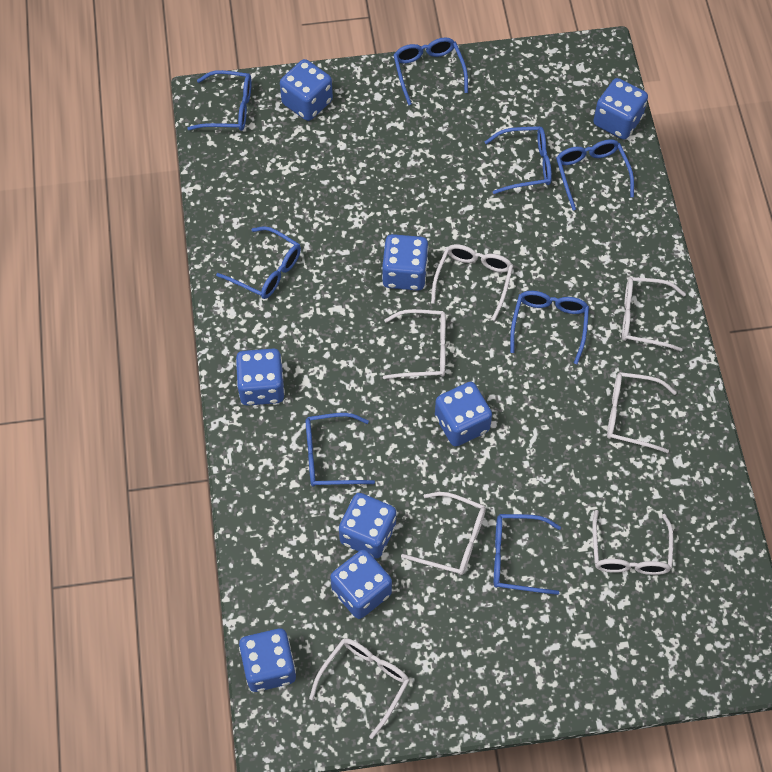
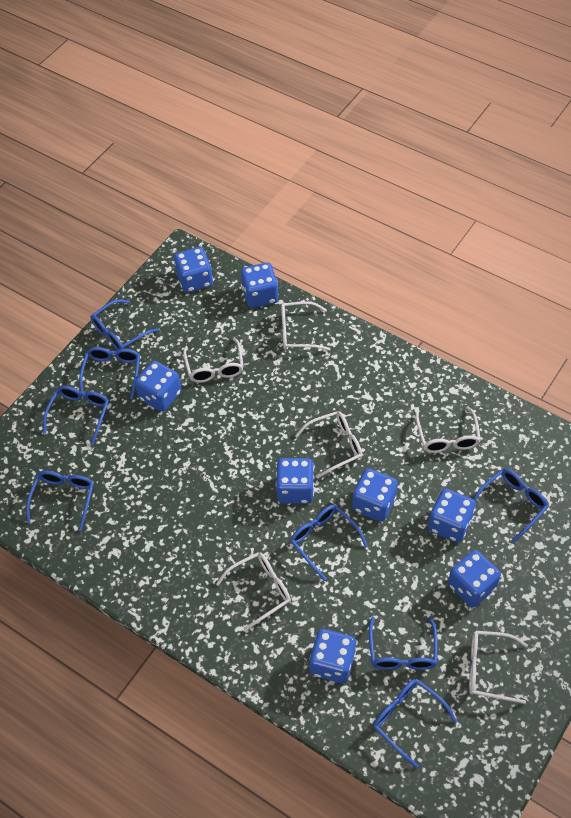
white glasses: [309,638,409,739] [383,309,446,379] [401,492,486,575] [431,244,513,321] [592,510,673,575] [607,372,677,453] [622,277,686,351] = 7 -> [183,337,244,383] [216,552,291,631] [281,301,330,351] [295,411,362,479] [415,406,481,453] [469,631,528,704] = 6

